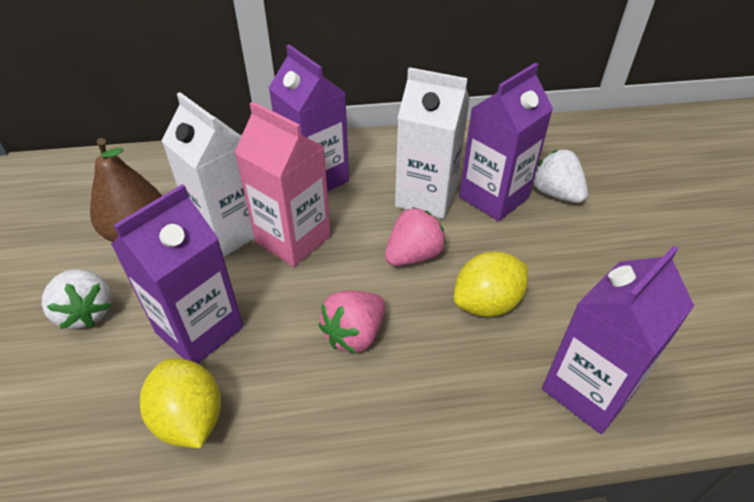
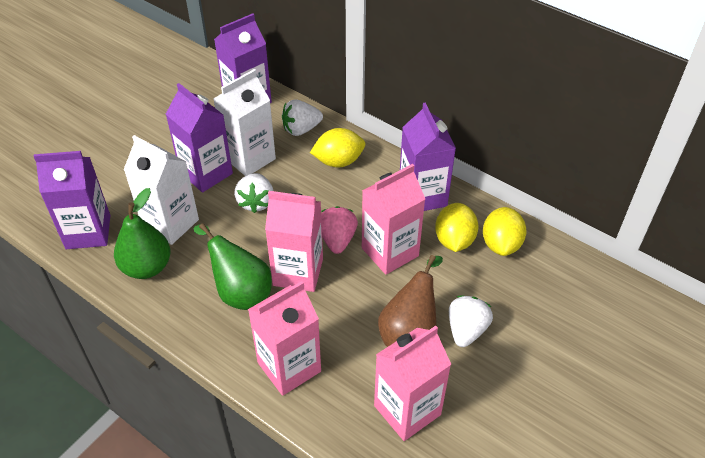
green pear: none = 0 -> [114,188,171,279] [194,223,272,310] = 2
pink carton: [234,101,331,267] = 1 -> [248,281,321,396] [265,191,323,292] [362,164,425,275] [374,326,451,441] = 4
pink strawberry: [319,291,385,353] [385,207,446,266] = 2 -> [321,206,358,254] = 1
white strawberry: [42,269,112,329] [533,150,588,203] = 2 -> [234,173,274,213] [282,99,323,136] [449,296,493,347] = 3
yellow lemon: [140,359,221,448] [454,252,528,317] = 2 -> [310,128,365,167] [435,203,479,252] [483,207,527,256] = 3

